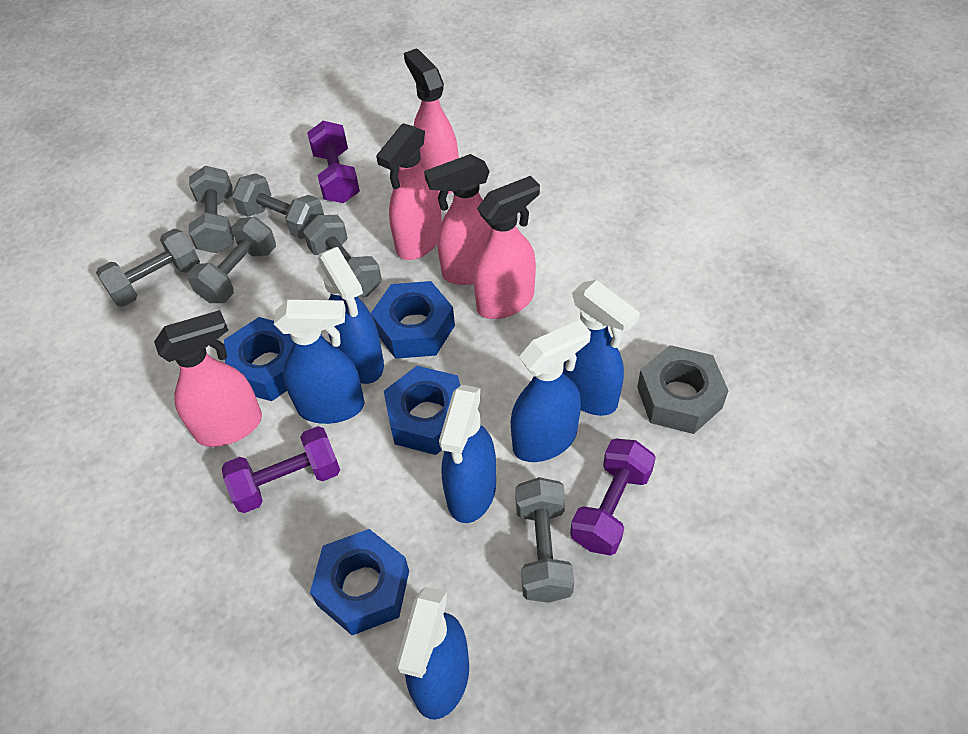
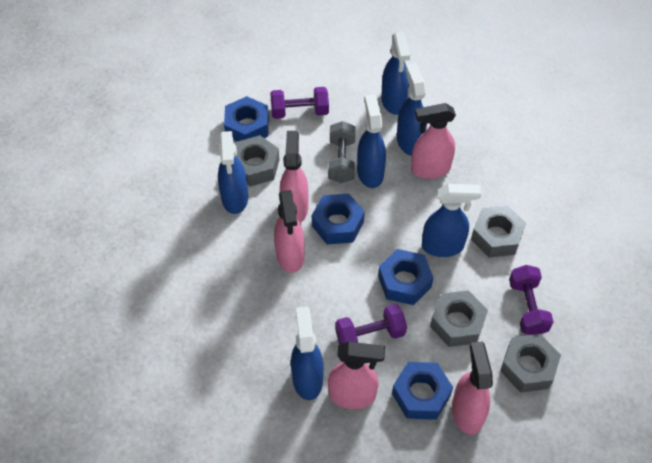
grey dumbbell: [96,229,200,307] [187,217,276,303] [189,166,234,253] [232,173,324,239] [303,215,382,297] [515,477,574,603] = 6 -> [328,121,355,183] = 1
grey nut: [637,345,728,434] = 1 -> [235,135,279,187] [430,290,488,347] [471,205,526,258] [500,334,561,393] = 4

